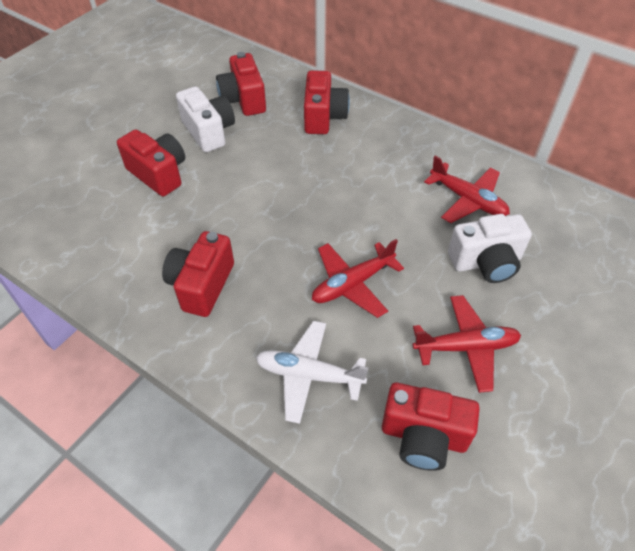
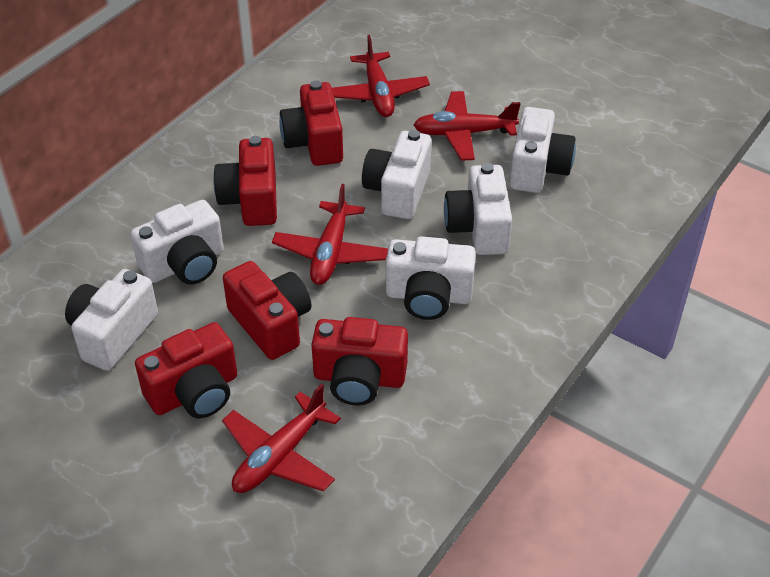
red plane: [312,239,404,318] [413,295,521,393] [424,156,510,223] = 3 -> [222,383,341,493] [272,184,388,285] [332,35,430,117] [414,91,521,161] = 4
white camera: [176,86,235,152] [448,214,532,283] = 2 -> [65,269,158,371] [130,200,224,285] [362,130,431,219] [386,237,476,320] [444,163,512,255] [510,107,576,193] = 6
white plane: [256,321,369,424] = 1 -> none = 0

